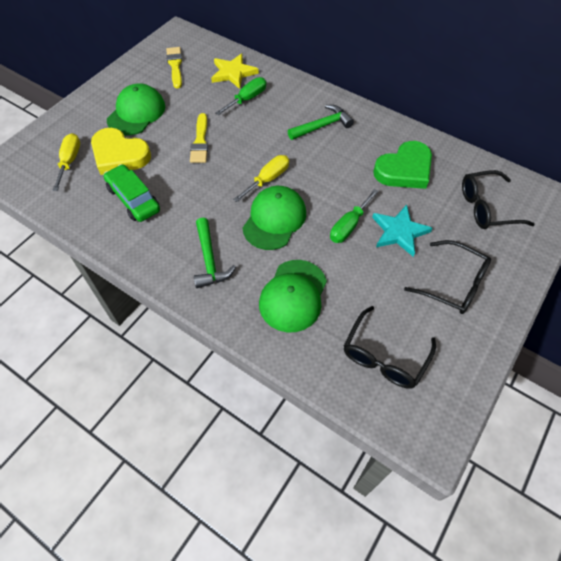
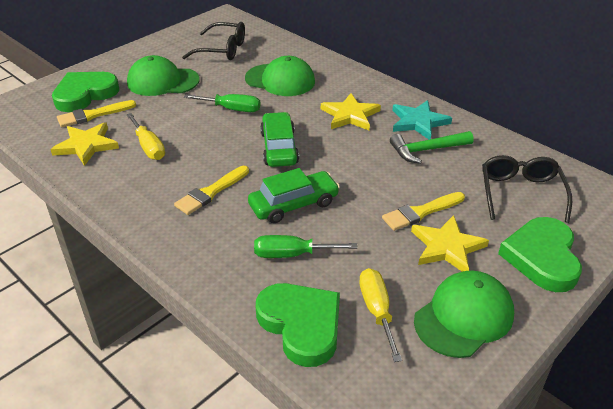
black glasses: [344,306,436,389] [404,240,491,314] [462,170,535,229] = 3 -> [182,22,245,60] [482,155,572,223] = 2
green car: [104,164,160,222] = 1 -> [248,168,340,223] [260,112,299,167] = 2
green hammer: [194,218,236,288] [288,105,354,140] = 2 -> [390,131,474,164] = 1
green heart: [373,141,432,189] = 1 -> [52,72,119,112] [256,283,340,367] [498,217,582,292] = 3
yellow brush: [166,47,182,88] [190,113,208,163] = 2 -> [57,100,136,127] [174,166,249,215] [382,192,465,231] = 3
yellow heart: [91,128,151,175] = 1 -> none = 0
yellow star: [211,53,259,89] = 1 -> [50,122,119,166] [321,93,381,130] [411,215,489,272] = 3

